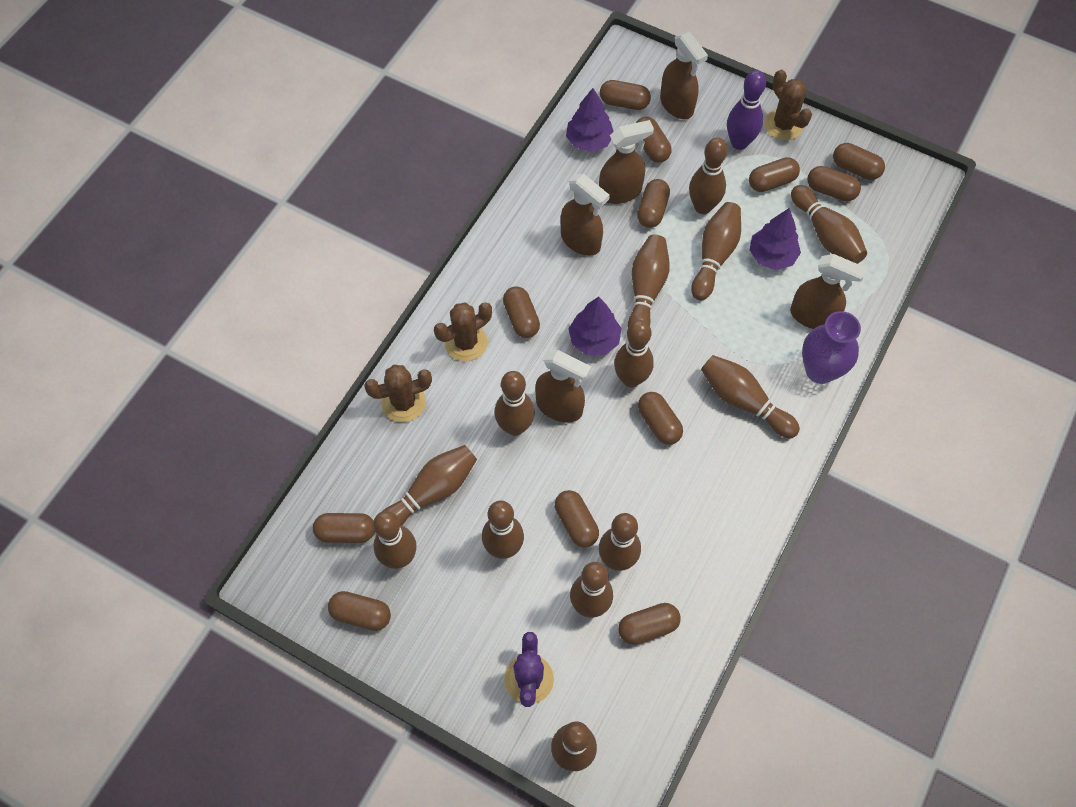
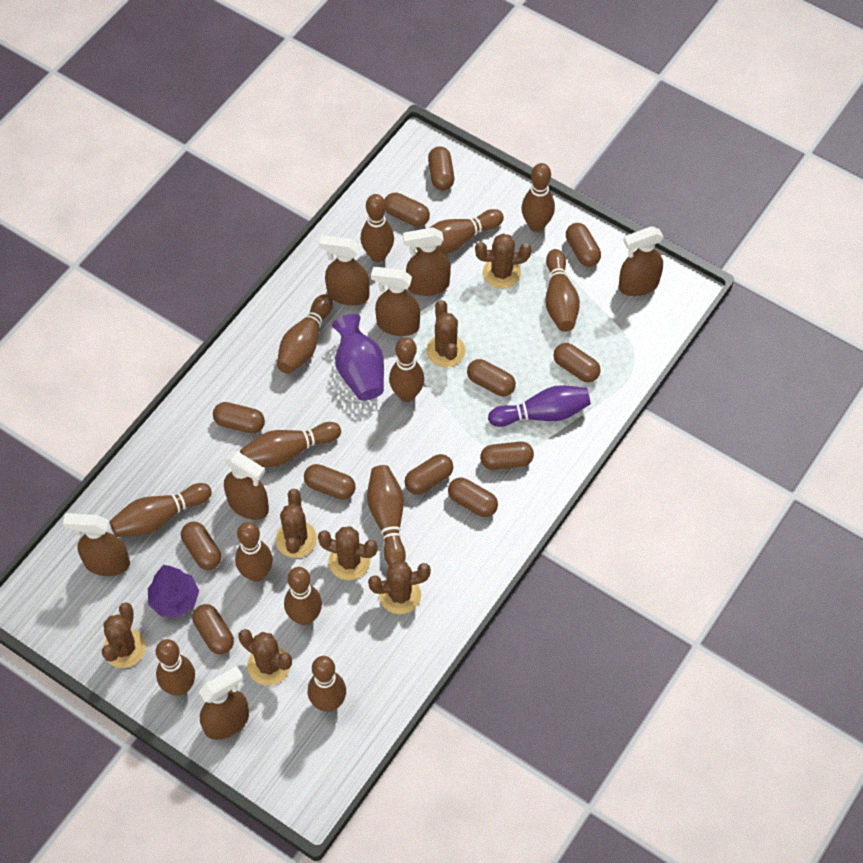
brown cactus: [364,365,432,422] [434,302,492,361] [764,70,812,140] = 3 -> [102,602,146,668] [239,629,292,686] [275,489,317,558] [318,526,378,580] [368,560,431,614] [426,300,466,367] [475,234,532,289] = 7
brown spray bottle: [535,350,591,423] [560,174,610,256] [599,120,654,204] [660,31,708,119] [790,254,867,329] = 5 -> [63,513,130,576] [199,666,249,740] [224,451,269,520] [319,235,370,305] [371,267,420,336] [403,227,451,296] [619,226,664,296] = 7
purple cactus: [504,632,554,707] = 1 -> none = 0
purple tree: [566,88,614,152] [568,296,622,355] [749,208,801,270] = 3 -> [148,565,199,617] = 1

